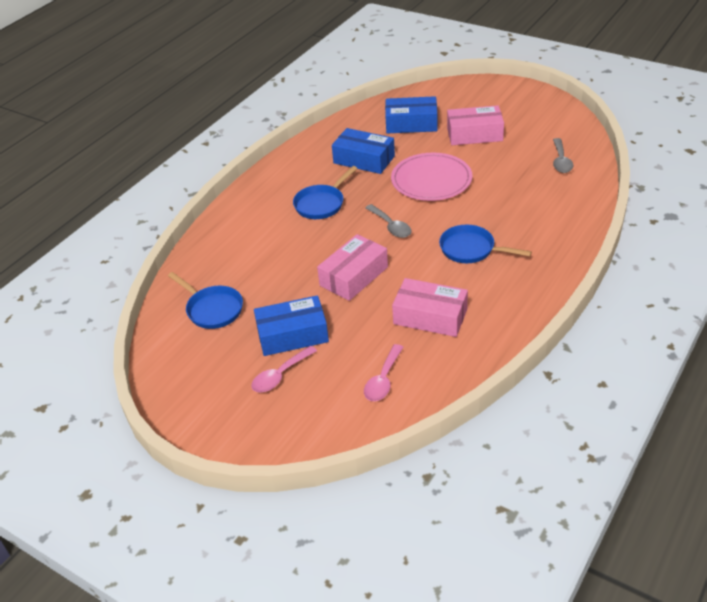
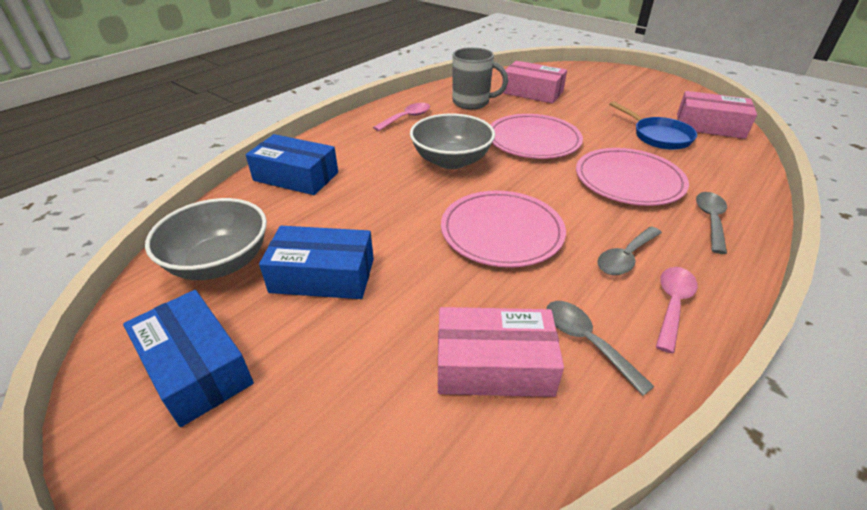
blue pan: [168,272,243,329] [293,166,357,219] [439,225,532,263] = 3 -> [609,101,697,150] = 1
grey bowl: none = 0 -> [145,198,267,280] [410,114,495,169] = 2
grey mug: none = 0 -> [452,47,508,109] = 1
grey spoon: [365,204,411,238] [553,138,573,173] = 2 -> [546,301,655,396] [597,227,662,275] [696,192,727,254] = 3
pink plate: [391,153,472,201] = 1 -> [441,190,566,268] [490,114,583,159] [576,148,689,206] = 3

